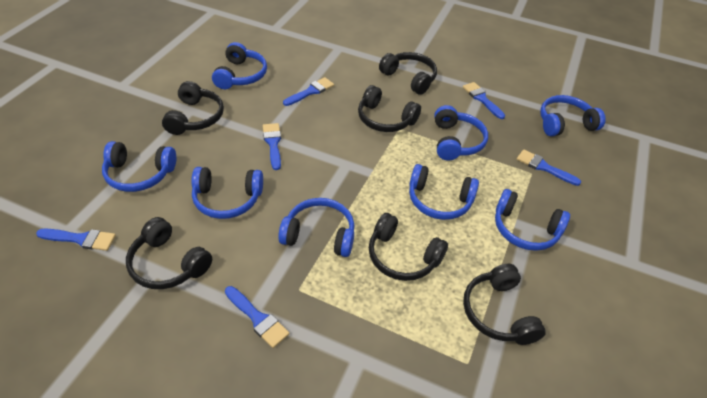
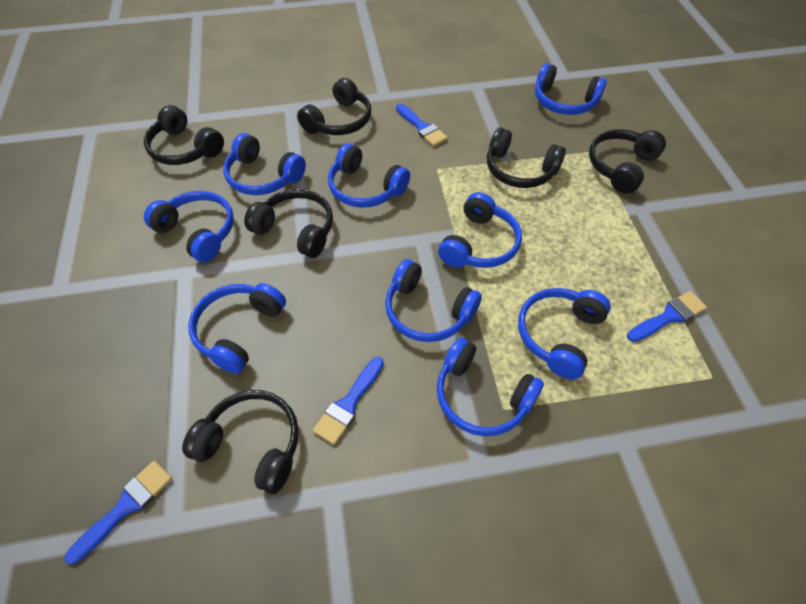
blue brush: [36,229,116,251] [225,286,290,348] [263,123,281,170] [283,77,334,106] [463,82,505,119] [517,149,581,186] = 6 -> [64,461,172,564] [313,357,384,445] [396,103,448,146] [627,291,707,342] = 4
blue headphones: [102,141,176,192] [191,167,263,219] [212,42,267,89] [278,198,354,257] [409,164,479,220] [434,105,488,161] [495,189,570,251] [540,95,606,136] = 8 -> [144,191,234,263] [188,283,286,374] [223,133,306,195] [328,143,410,208] [385,259,482,342] [437,338,544,436] [438,192,522,268] [518,288,611,379] [535,63,607,115] = 9

